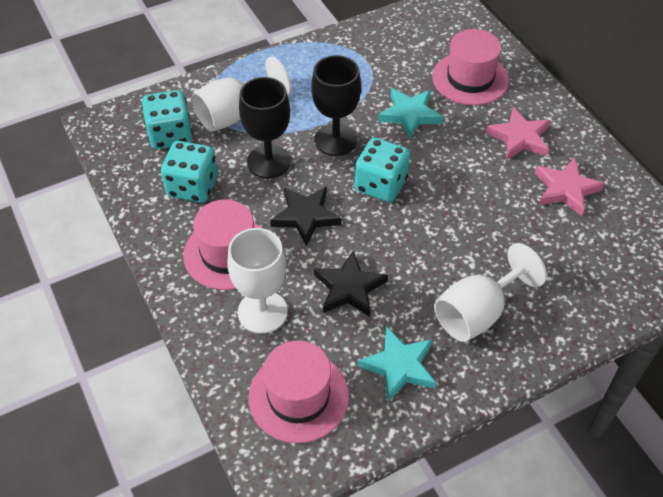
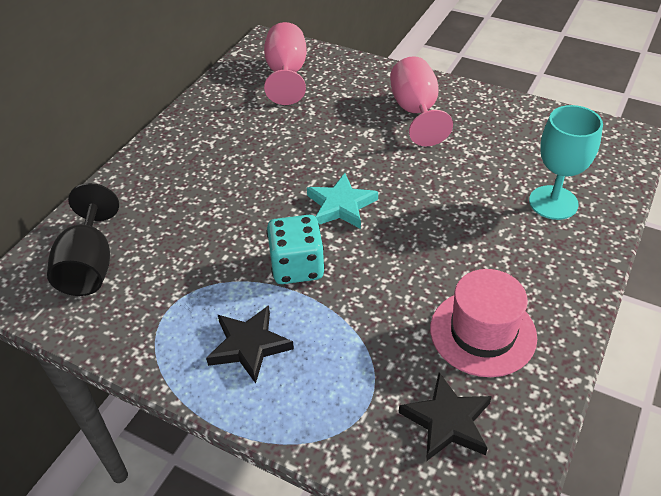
black goblet: [239,77,291,179] [311,55,361,156] = 2 -> [47,183,119,296] = 1
pink goblet: none = 0 -> [264,22,307,105] [390,56,453,146] = 2
pink hat: [183,199,262,290] [249,341,349,443] [432,29,509,105] = 3 -> [430,269,537,377] = 1
pink star: [486,107,551,160] [535,158,605,216] = 2 -> none = 0
turquoise dice: [142,90,193,149] [161,141,218,203] [355,137,410,202] = 3 -> [267,215,325,284] = 1
turquoise goblet: none = 0 -> [529,105,603,220] = 1
turquoise star: [358,326,436,402] [378,88,443,139] = 2 -> [307,173,378,229] = 1
white goblet: [192,56,291,132] [227,228,288,334] [434,243,547,342] = 3 -> none = 0

